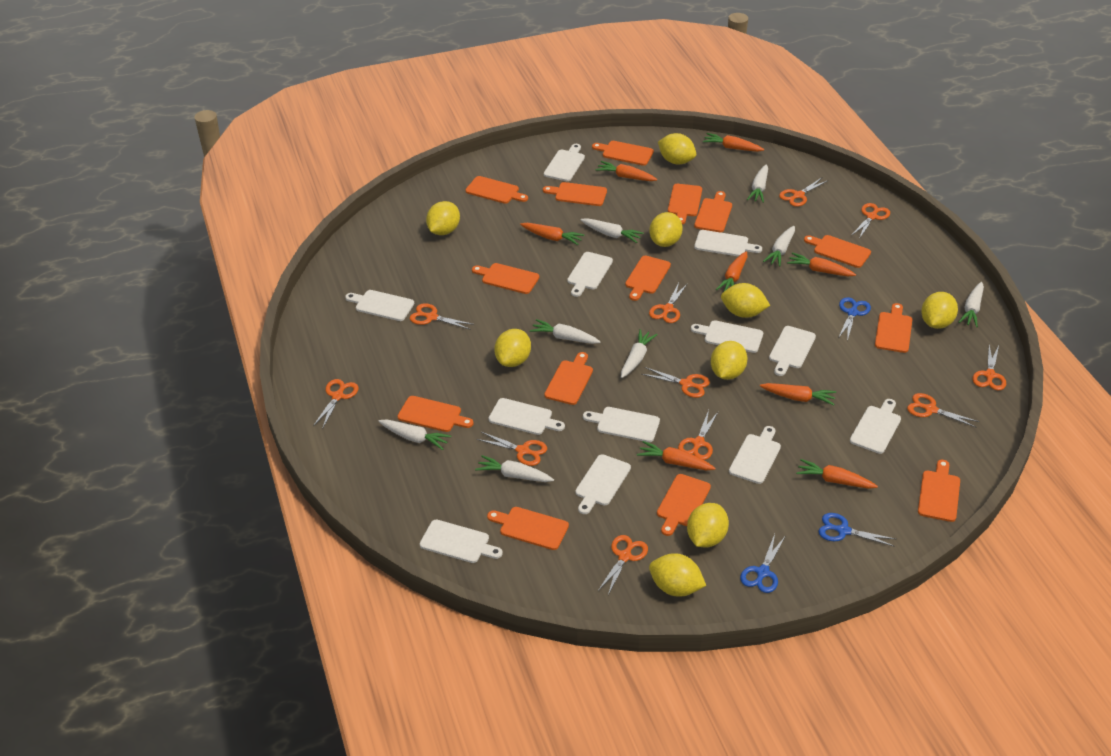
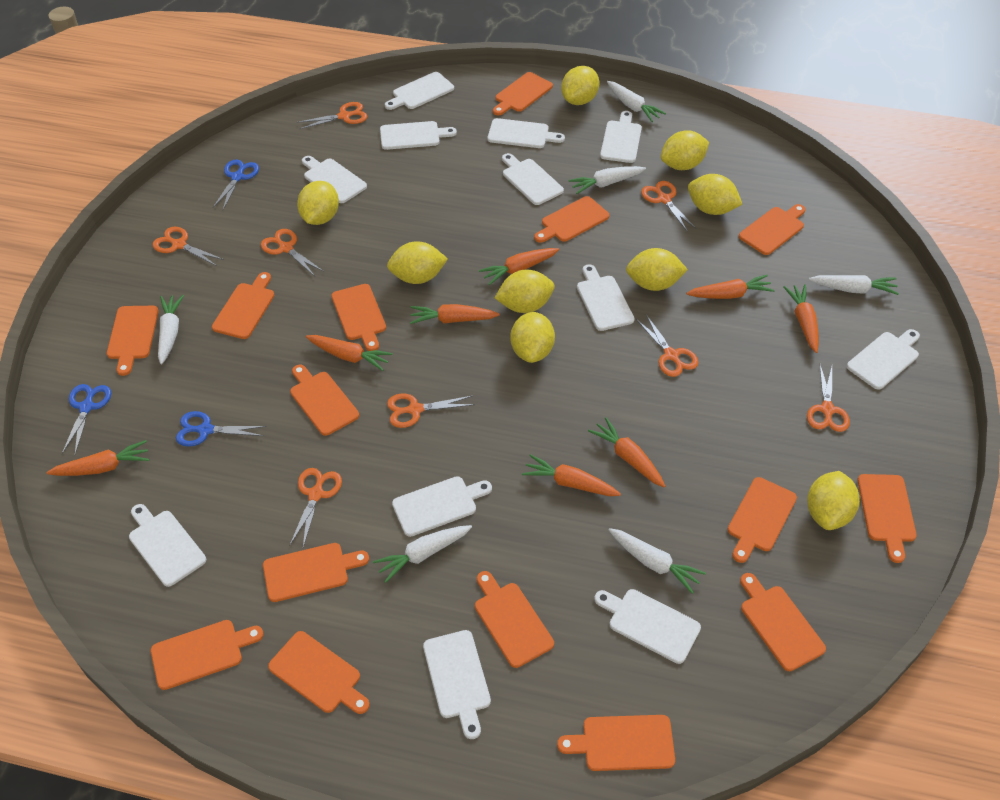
orange cutting board: [397,396,474,432] [465,176,528,204] [472,263,539,294] [487,507,569,550] [543,182,607,206] [544,352,593,405] [592,141,654,166] [625,256,671,301] [657,474,711,536] [668,184,702,224] [694,191,732,232] [804,235,871,268] [875,303,912,353] [918,460,960,522] = 14 -> [107,306,159,376] [151,620,264,690] [212,272,274,339] [263,543,369,602] [268,631,370,714] [290,365,359,436] [331,284,386,351] [475,571,554,668] [493,72,553,115] [534,196,609,243] [557,715,675,771] [727,477,797,563] [739,204,806,255] [740,573,826,671] [857,474,917,563] = 15
orange scissors: [313,379,358,429] [410,303,474,330] [477,432,547,466] [598,535,648,595] [642,367,710,398] [649,283,688,323] [678,410,719,460] [779,178,829,207] [851,203,890,239] [907,393,980,428] [972,345,1006,390] = 11 -> [152,227,224,266] [261,229,324,276] [290,468,342,547] [297,102,367,129] [387,394,475,428] [636,315,699,377] [641,181,696,231] [807,365,850,432] = 8
white carrot: [378,419,451,450] [475,455,554,482] [530,319,601,344] [580,218,644,243] [621,329,657,378] [747,164,768,203] [763,226,795,267] [958,282,984,327] = 8 -> [158,295,184,364] [373,525,472,583] [569,166,646,194] [607,81,666,122] [609,528,706,594] [809,275,899,295] = 6

